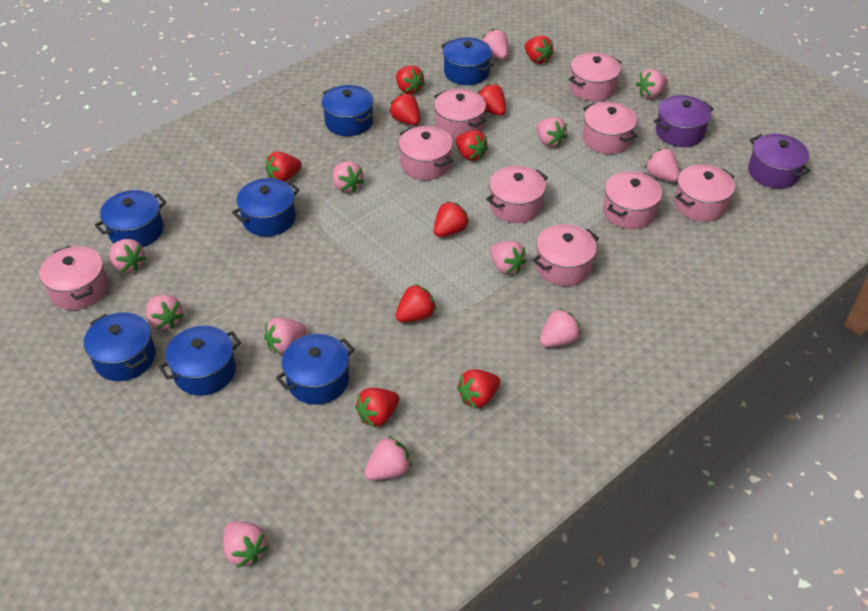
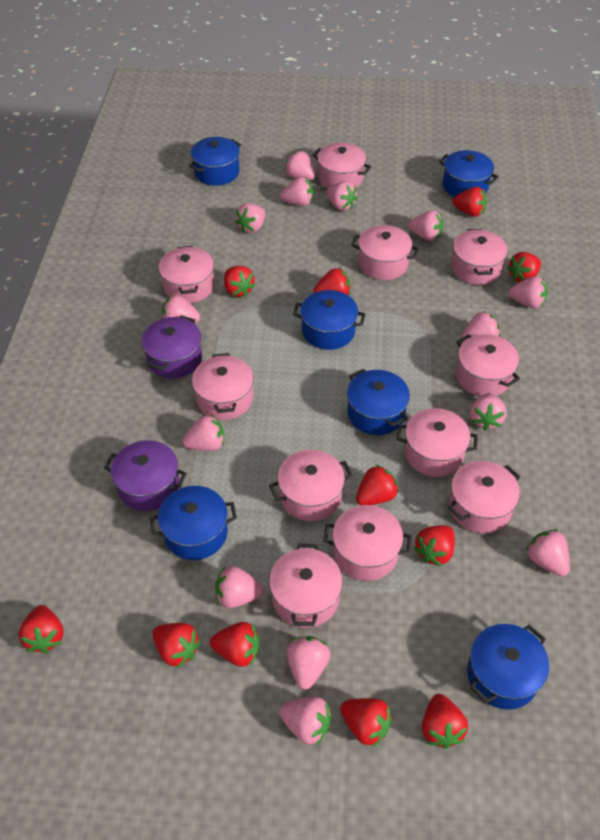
blue pot: [84,312,156,381] [95,190,167,247] [159,326,241,396] [232,178,300,236] [276,334,355,405] [321,85,373,136] [441,38,494,85] = 7 -> [150,486,237,560] [189,137,241,186] [293,290,365,350] [347,369,410,435] [439,150,499,197] [467,624,549,710] = 6
pink pot: [39,246,108,310] [399,126,453,180] [434,89,486,140] [486,166,548,223] [533,224,599,286] [569,52,621,101] [583,102,638,154] [603,171,662,229] [674,164,735,222] = 9 -> [159,246,214,303] [192,353,254,420] [269,450,353,521] [269,544,343,628] [312,143,371,189] [323,505,412,581] [351,225,419,280] [397,408,478,477] [448,461,520,533] [451,229,508,285] [456,334,520,396] = 11
pink strawberry: [110,239,146,273] [146,295,184,330] [223,521,269,568] [264,318,307,354] [333,161,364,193] [365,436,412,480] [482,29,508,59] [490,241,527,275] [536,117,568,147] [540,308,581,347] [636,69,668,98] [645,148,680,182] = 12 -> [162,295,200,323] [182,414,224,451] [215,566,264,608] [235,203,265,233] [279,697,332,746] [280,177,313,206] [284,151,316,180] [287,636,330,690] [326,181,358,211] [408,210,443,241] [462,311,500,342] [470,393,507,431] [509,276,548,308] [525,529,570,576] = 14
red strawberry: [265,152,302,182] [355,388,399,427] [389,93,420,125] [396,65,425,94] [396,284,436,322] [434,201,469,237] [456,130,489,161] [457,369,500,408] [478,84,506,116] [525,36,554,64] = 10 -> [19,605,63,653] [152,623,200,668] [210,622,259,667] [224,266,255,297] [314,268,350,296] [340,698,392,748] [356,465,399,505] [414,525,455,566] [422,694,468,749] [452,187,487,217] [507,252,541,282] = 11

